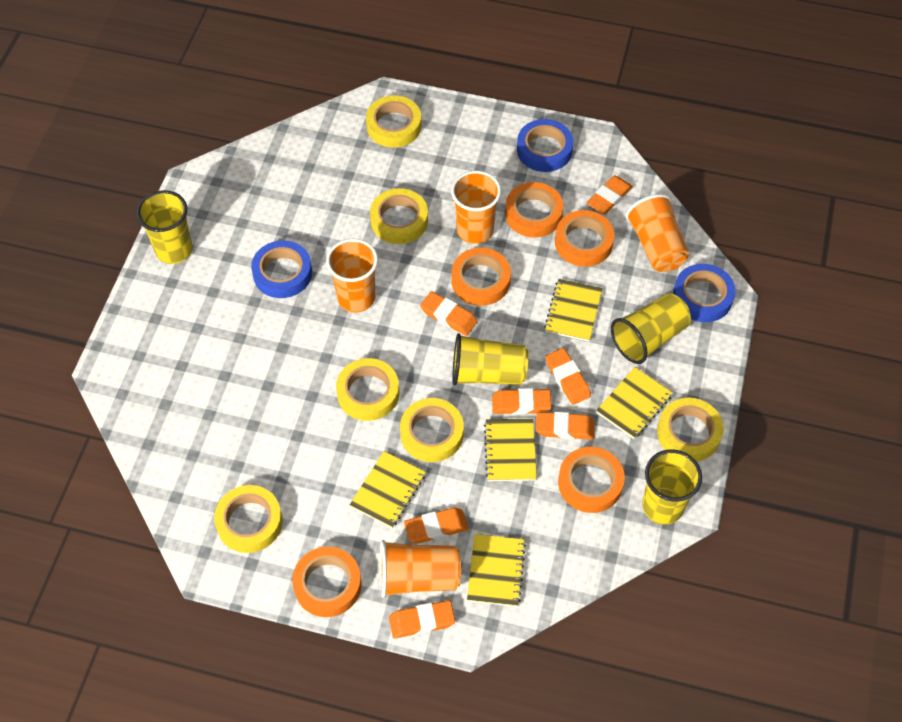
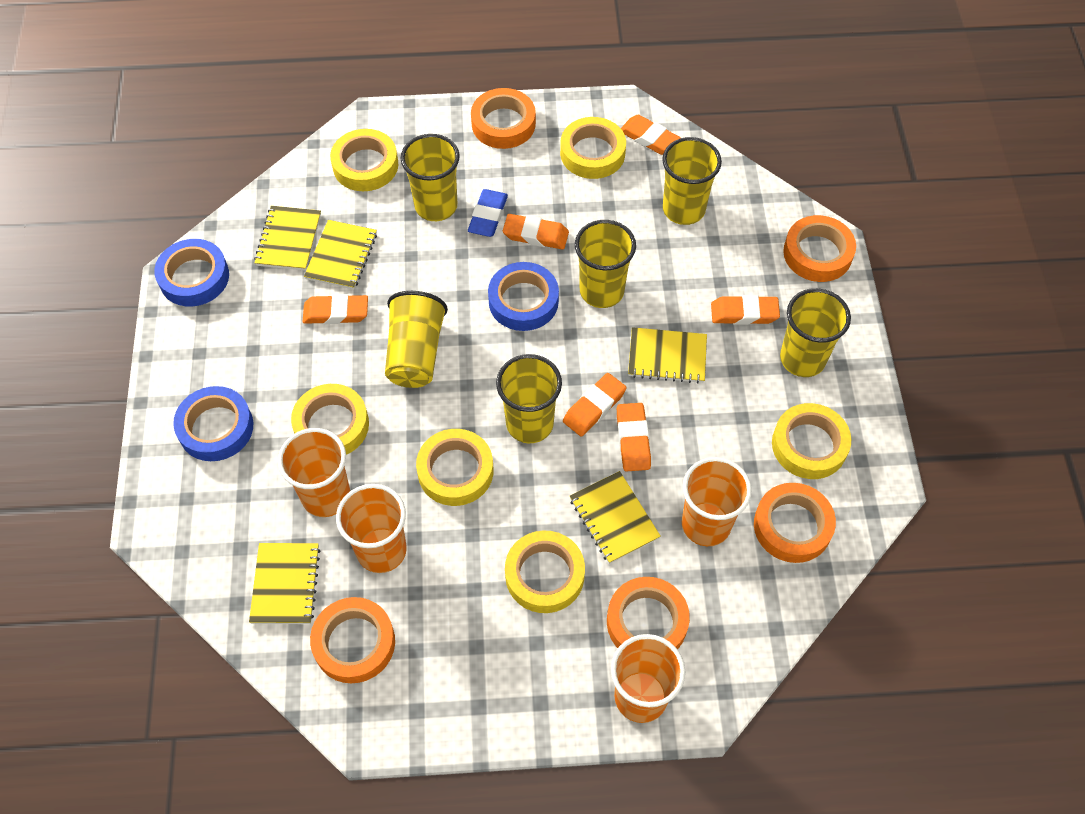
blue eraser: none = 0 -> [468,189,508,237] = 1
orange eraser: [389,600,455,639] [404,508,469,544] [420,291,477,336] [492,388,552,415] [536,412,595,440] [545,348,591,405] [587,175,633,214] = 7 -> [302,294,368,324] [503,214,569,249] [563,373,627,436] [617,403,651,471] [621,115,681,155] [711,295,780,325] = 6
yellow cup: [136,190,192,264] [452,333,528,386] [611,293,691,364] [642,449,702,525] = 4 -> [385,291,448,388] [401,134,460,221] [496,354,562,443] [575,220,636,308] [662,137,722,225] [780,288,851,377] = 6

